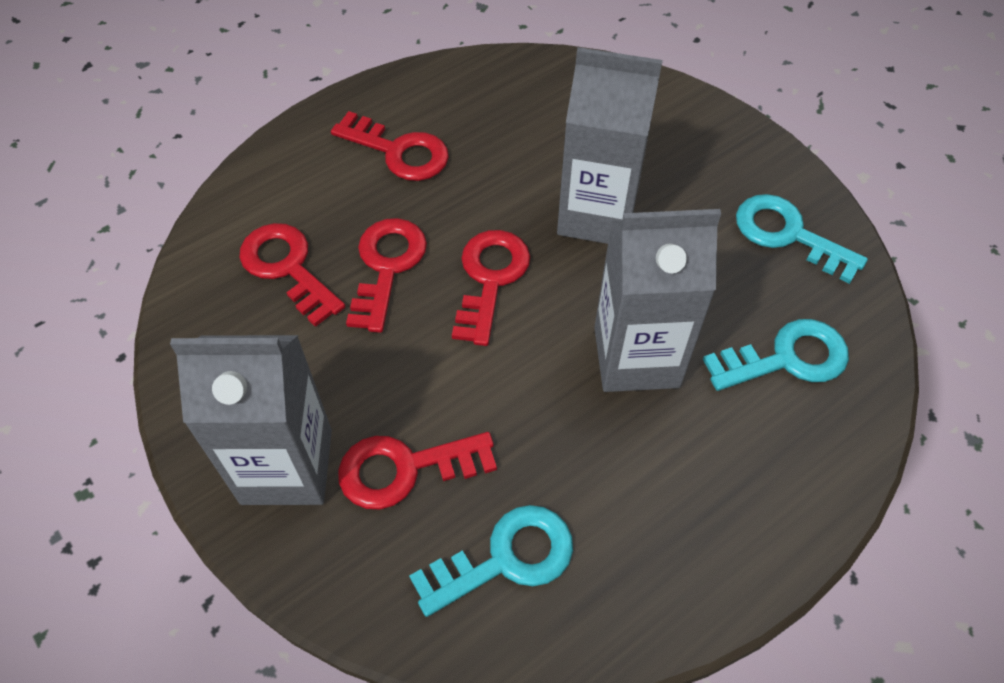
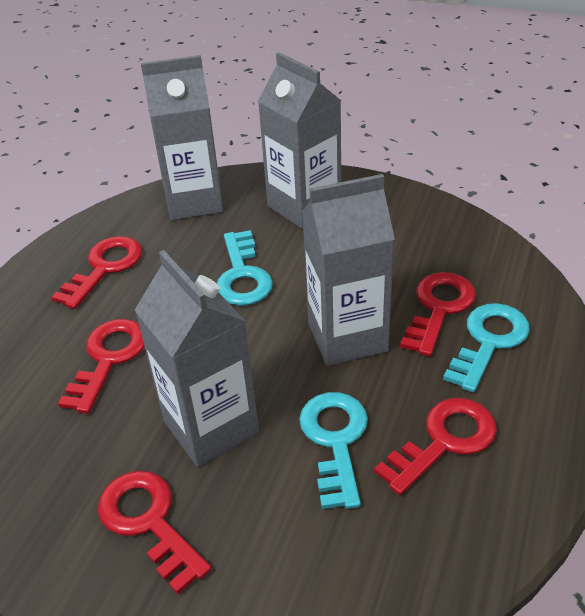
grey carton: [170,335,332,505] [557,47,663,244] [594,209,721,392] = 3 -> [135,250,259,467] [141,55,223,220] [258,52,341,229] [302,174,395,366] = 4

